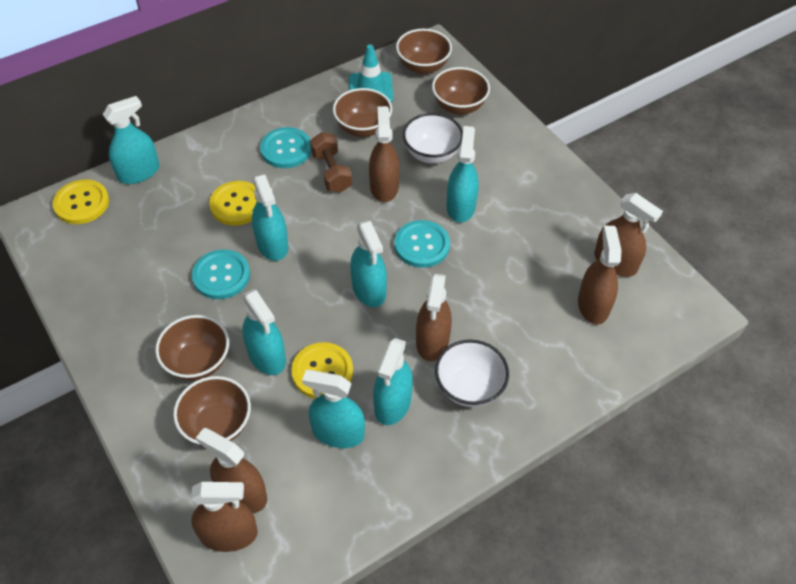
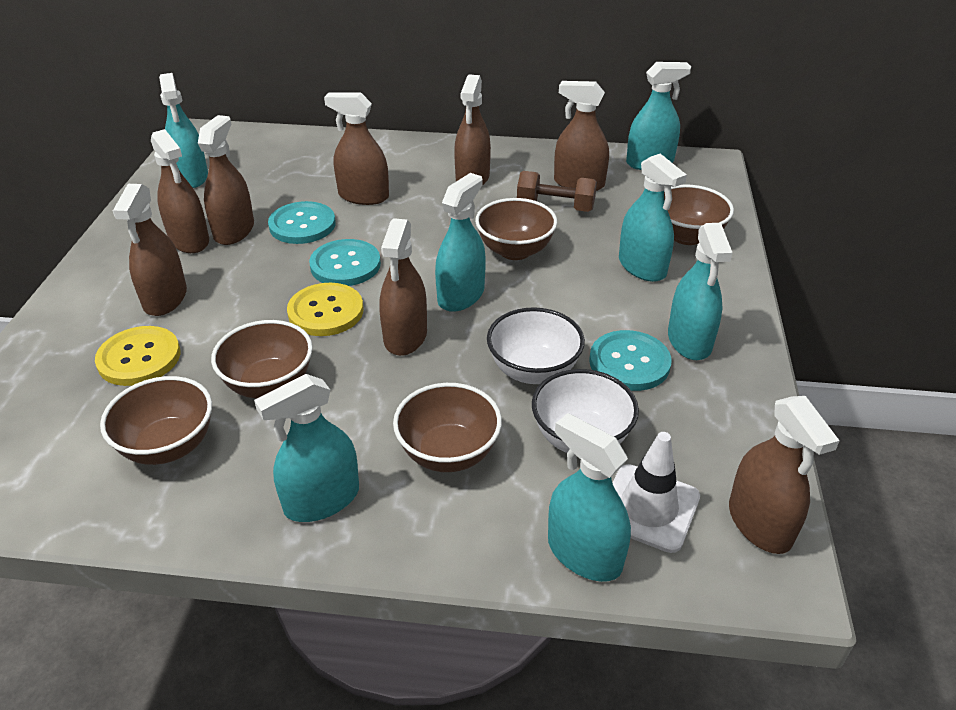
brown spray bottle: [191,482,258,552] [196,428,267,513] [369,106,400,202] [416,274,452,361] [578,226,622,325] [594,193,663,277] = 6 -> [113,184,187,316] [151,129,209,253] [198,115,254,245] [324,92,389,205] [380,218,427,356] [454,74,491,186] [554,81,609,191] [729,396,840,554] = 8
turquoise traffic cone: [349,44,393,102] = 1 -> none = 0
white traffic cone: none = 0 -> [612,432,700,553] = 1
yellow button: [53,179,109,224] [209,181,257,226] [291,342,353,399] = 3 -> [95,326,180,386] [287,283,363,336] = 2

